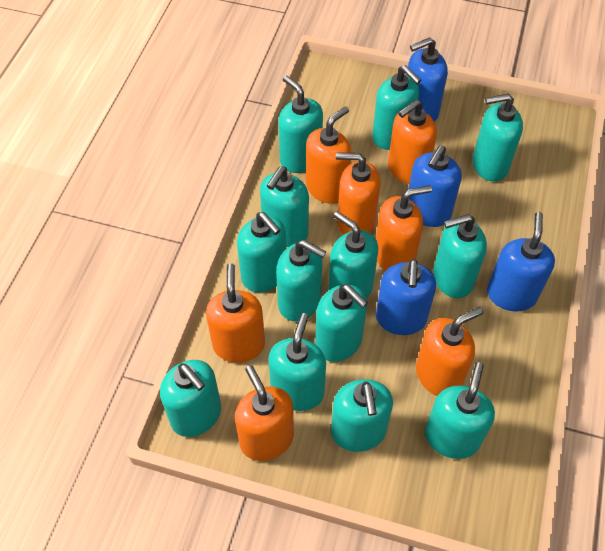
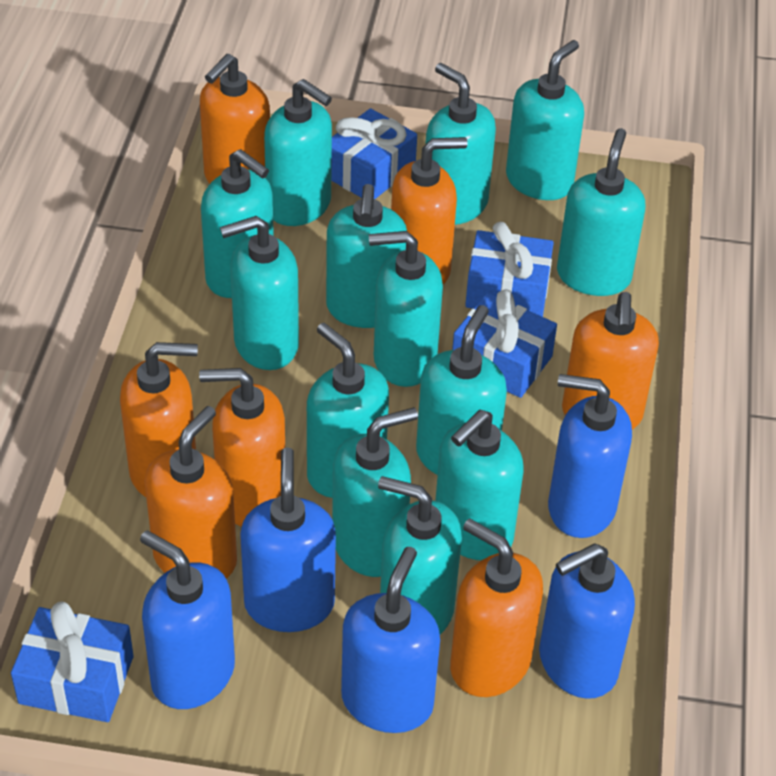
blue gift: none = 0 -> [11,601,134,722] [331,108,417,199] [452,290,557,398] [465,222,554,317] = 4
blue soap dispenser: [376,259,436,335] [408,37,448,122] [409,146,461,227] [487,212,555,311] = 4 -> [140,530,235,709] [240,447,336,632] [341,547,440,733] [539,543,635,699] [548,374,632,538] = 5

